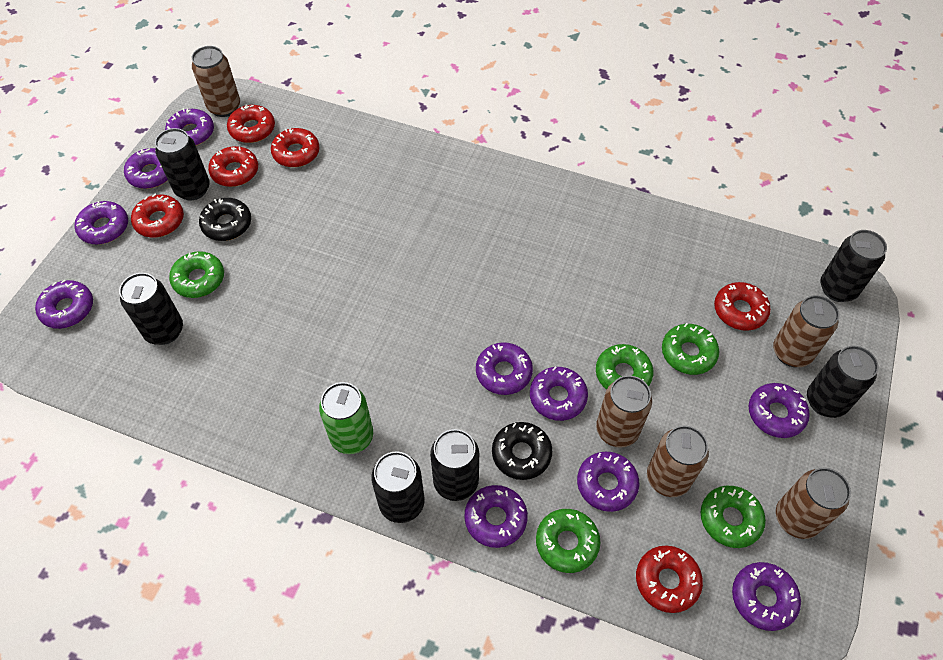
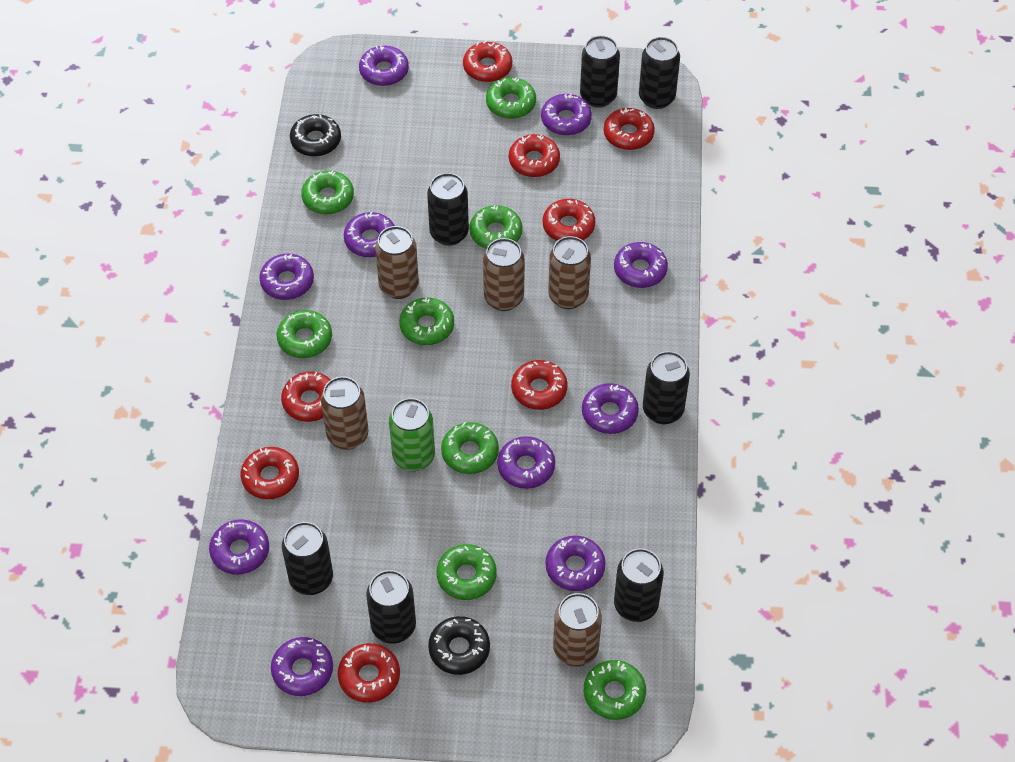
black can: [119,273,183,345] [155,128,210,200] [371,451,425,523] [430,429,479,501] [807,346,878,418] [821,230,887,302] = 6 -> [282,522,333,595] [366,570,416,644] [427,173,469,246] [580,36,620,108] [614,548,664,622] [639,37,680,109] [643,351,690,424] = 7
green donut: [169,251,224,298] [536,509,600,573] [596,344,654,390] [662,323,719,375] [701,485,766,548] = 5 -> [277,310,332,358] [301,171,354,214] [399,297,454,345] [437,544,497,600] [441,422,499,474] [469,205,523,249] [486,78,536,119] [584,660,646,720] = 8
red donut: [131,194,184,238] [208,146,258,187] [227,105,275,143] [271,128,320,167] [636,545,703,613] [714,282,771,331] = 6 -> [241,447,299,499] [281,372,331,422] [338,643,400,703] [463,41,512,82] [509,134,560,177] [511,360,568,410] [543,199,595,241] [603,108,655,150] = 8

